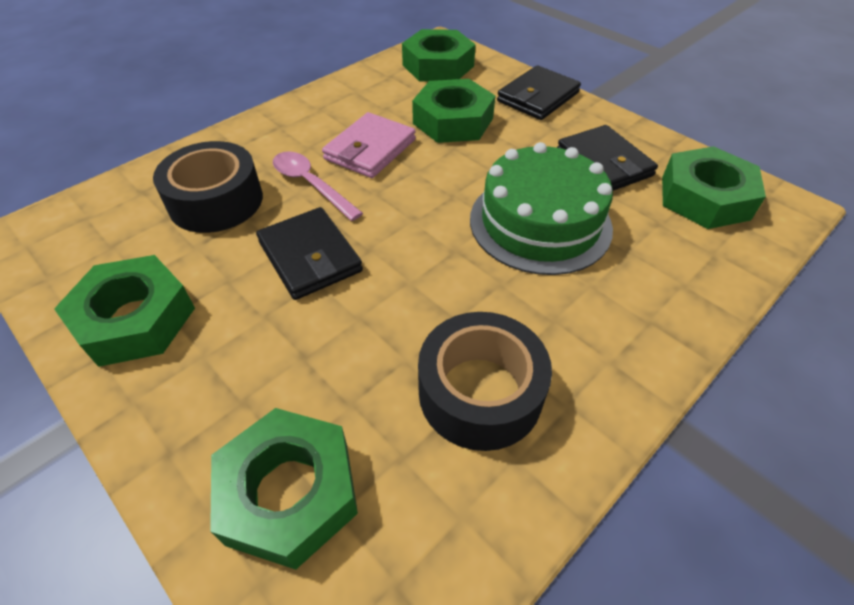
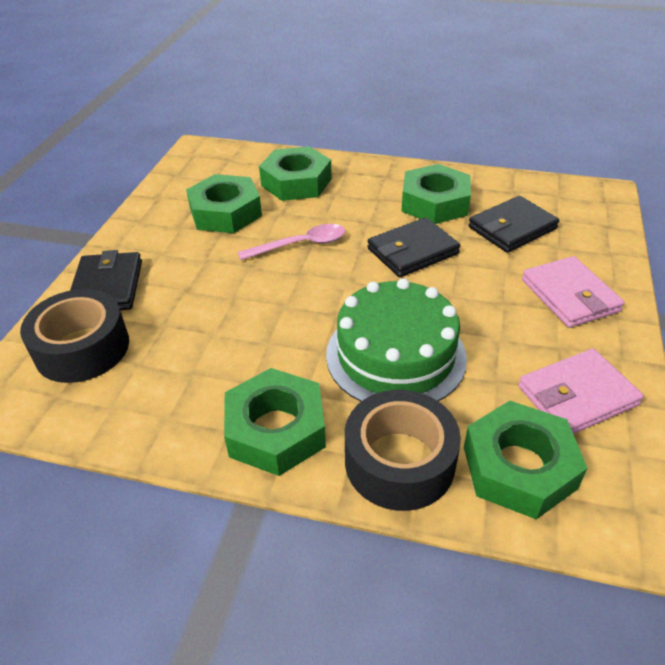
pink wallet: [322,112,416,178] = 1 -> [518,349,644,434] [522,256,625,328] = 2

